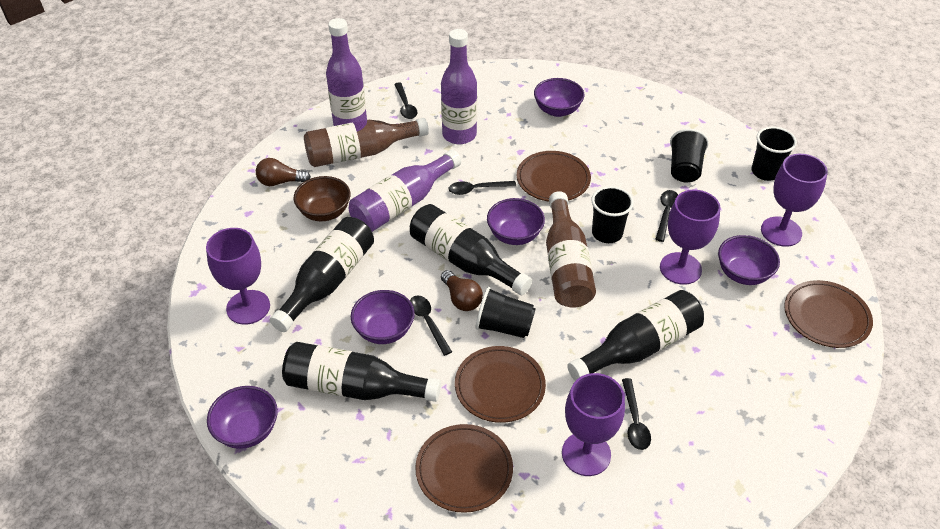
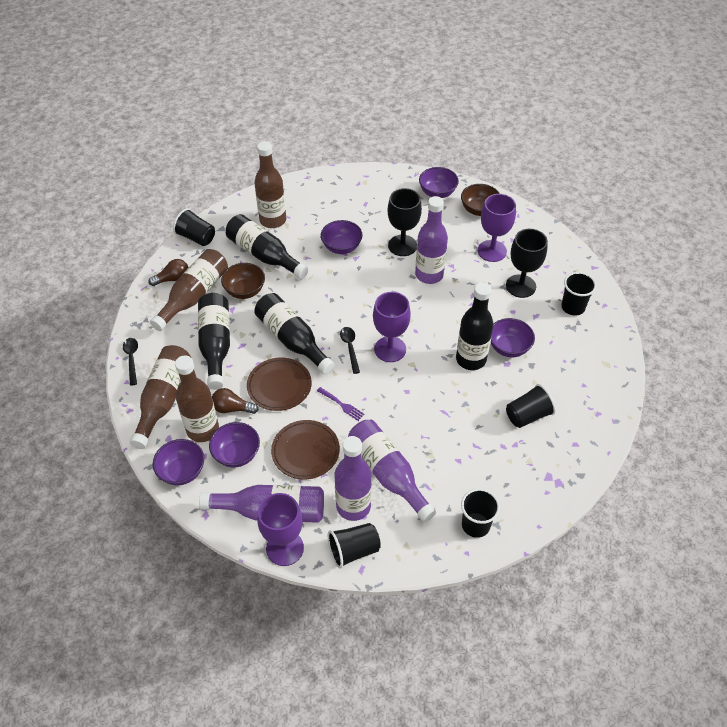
black cup: [475,287,536,338] [592,186,634,243] [670,129,709,182] [751,126,797,181] = 4 -> [173,208,215,246] [328,523,381,568] [461,488,500,538] [506,384,556,428] [561,272,597,316] = 5
black goblet: none = 0 -> [388,188,422,256] [506,229,548,298] = 2
black spoon: [394,82,417,119] [410,295,452,356] [448,181,516,195] [622,378,651,450] [655,190,678,242] = 5 -> [123,338,138,386] [340,327,360,374] = 2
brown bottle: [304,118,429,167] [546,191,596,308] = 2 -> [130,345,191,449] [150,249,228,331] [175,356,219,442] [254,141,286,228] = 4
brown bowl: [294,176,350,221] = 1 -> [221,263,265,299] [461,184,500,216] = 2
brown plate: [415,424,513,513] [455,346,546,423] [517,151,591,202] [784,280,873,348] = 4 -> [247,357,312,411] [271,420,340,479] = 2
purple bottle: [326,18,367,126] [349,150,461,232] [441,29,477,145] = 3 -> [199,485,324,523] [335,436,372,521] [348,420,436,522] [415,196,448,284] = 4
purple fork: none = 0 -> [317,387,365,421] = 1
purple goblet: [206,228,270,325] [562,373,625,476] [660,190,721,285] [761,154,828,247] = 4 -> [257,493,304,566] [373,292,411,362] [478,194,516,262] = 3

